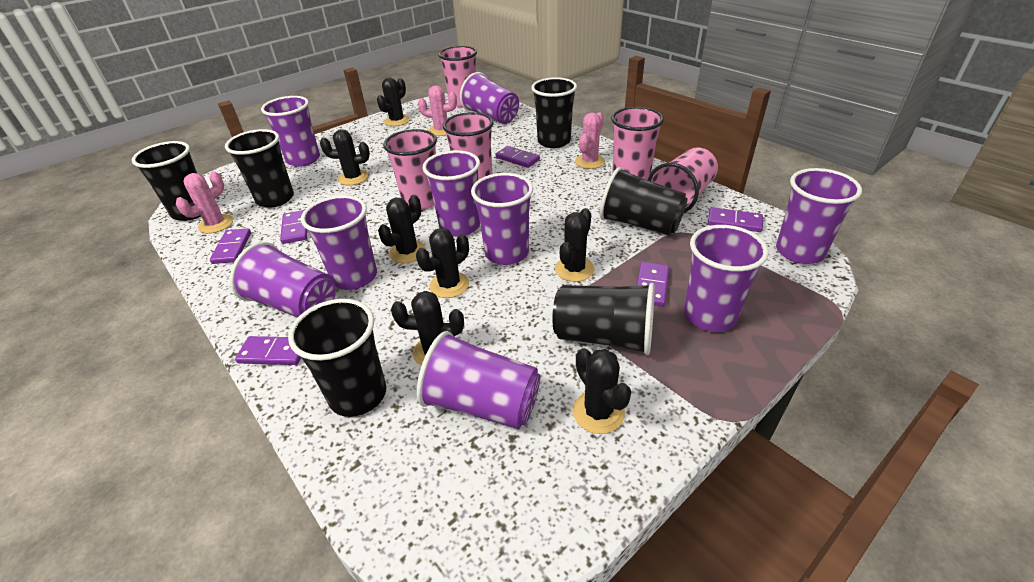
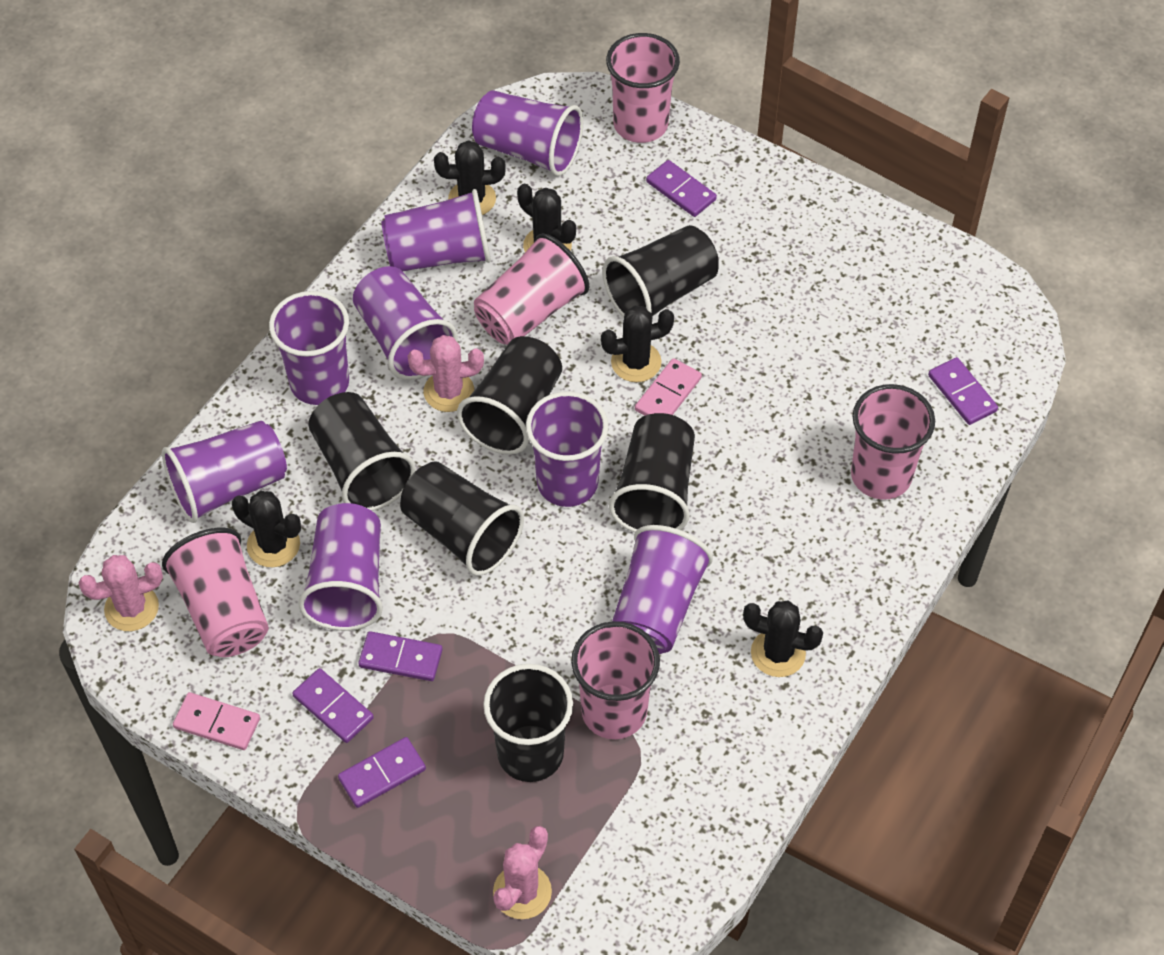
black cactus: [320,129,370,185] [377,77,410,126] [378,195,426,263] [391,291,464,366] [416,228,469,298] [555,208,594,282] [573,348,631,434] = 7 -> [232,491,301,567] [434,140,506,215] [517,183,576,252] [601,306,674,382] [743,601,823,677] = 5
pink domino: none = 0 -> [173,692,260,750] [635,358,702,416] = 2
purple cup: [230,242,336,318] [261,96,320,167] [301,195,377,290] [417,331,540,429] [422,150,480,237] [460,72,519,124] [471,173,533,265] [684,225,769,332] [776,168,862,264] = 9 -> [162,421,287,523] [269,291,349,405] [298,503,383,631] [353,266,458,380] [381,189,491,271] [472,90,583,176] [526,391,608,507] [612,525,713,654] = 8
purple domino: [210,228,251,264] [235,336,301,365] [280,210,307,244] [495,146,540,168] [637,262,669,307] [708,207,763,232] = 6 -> [292,668,374,743] [338,737,426,808] [358,631,442,681] [646,160,717,217] [928,357,998,425] = 5

